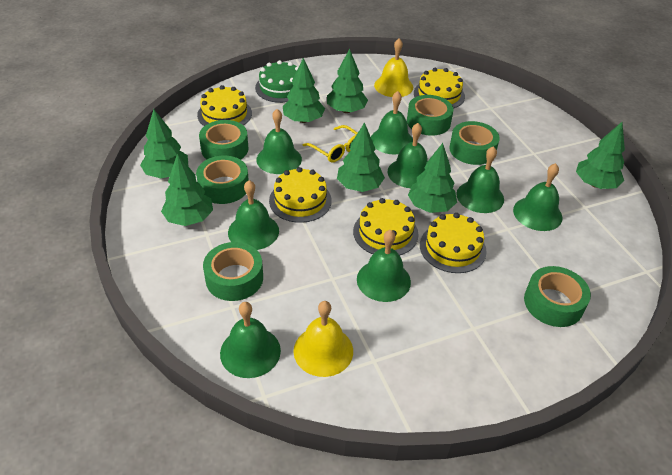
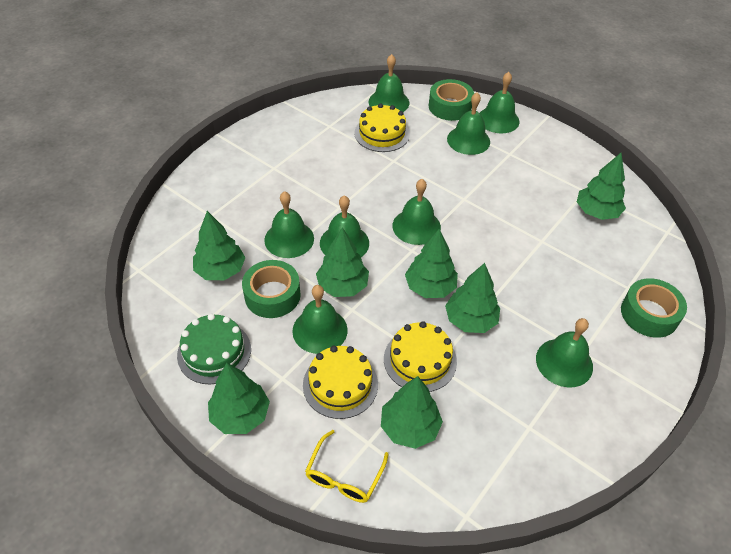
green tape: [196,156,249,204] [199,120,249,160] [203,242,263,301] [407,95,453,136] [449,121,500,165] [524,266,591,327] = 6 -> [242,260,301,318] [429,79,474,121] [621,278,687,338] = 3
yellow bell: [293,301,353,377] [374,38,413,97] = 2 -> none = 0
yellow cake: [197,85,252,126] [269,167,332,223] [353,198,418,255] [414,68,465,109] [420,213,487,273] = 5 -> [303,345,378,419] [354,103,410,152] [384,321,457,392] = 3

